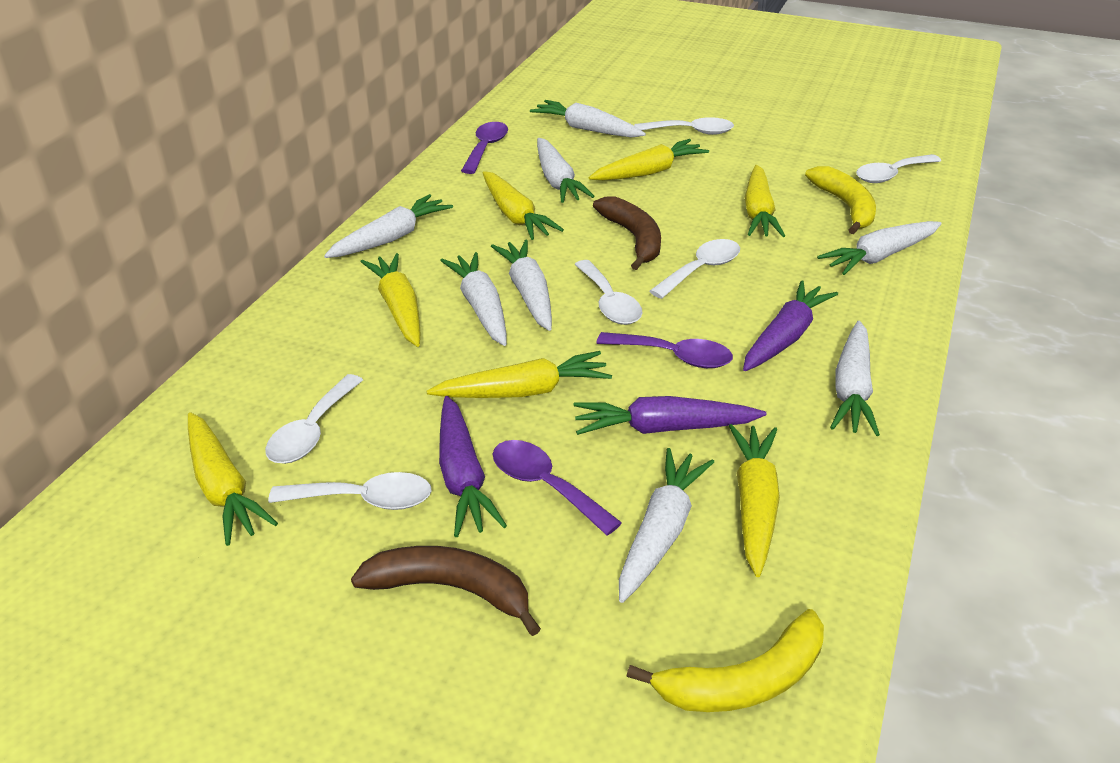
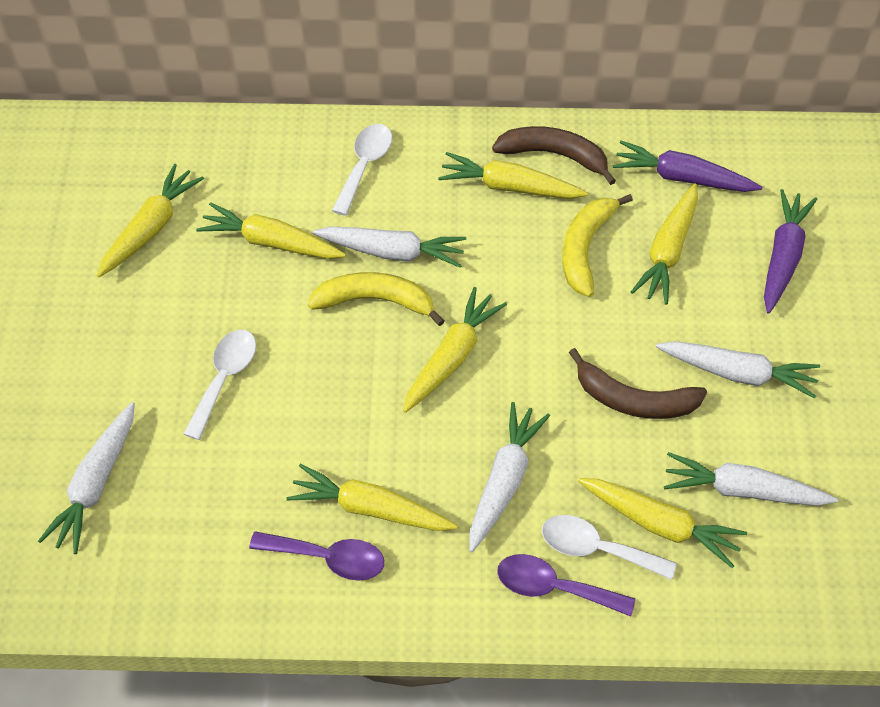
purple carrot: [439,396,507,537] [573,396,767,435] [743,280,838,371] = 3 -> [613,141,762,192] [764,189,817,314] = 2
purple spoon: [461,122,508,174] [493,440,622,536] [597,332,733,368] = 3 -> [249,531,384,581] [497,554,635,616] = 2
white carrot: [324,194,453,258] [440,252,507,346] [491,239,552,331] [530,100,646,138] [537,138,595,203] [619,448,714,603] [817,221,942,275] [830,321,880,436] = 8 -> [38,402,135,554] [313,227,466,268] [469,402,550,552] [656,341,820,399] [664,452,838,506] = 5
white spoon: [265,374,363,464] [268,472,432,510] [574,260,642,325] [634,117,734,135] [649,239,740,299] [856,154,941,183] = 6 -> [184,330,256,440] [332,124,392,216] [542,515,677,580] = 3

